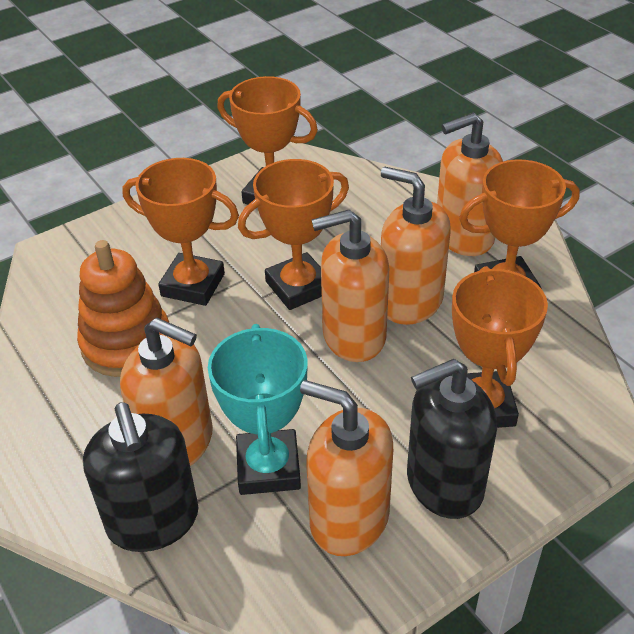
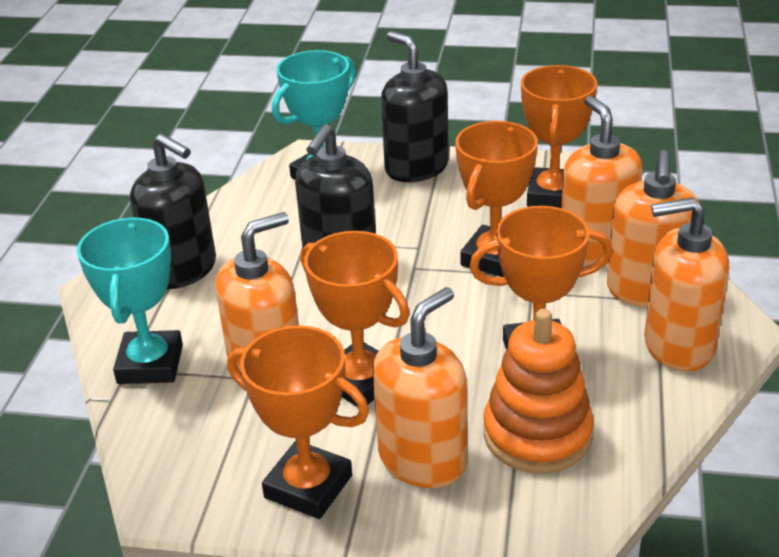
black soap dispenser: [83,402,198,552] [407,359,497,519] = 2 -> [130,134,216,289] [295,124,376,248] [381,31,449,182] = 3
turquoise trophy: [208,324,308,495] = 1 -> [77,217,183,384] [272,50,356,179] = 2

